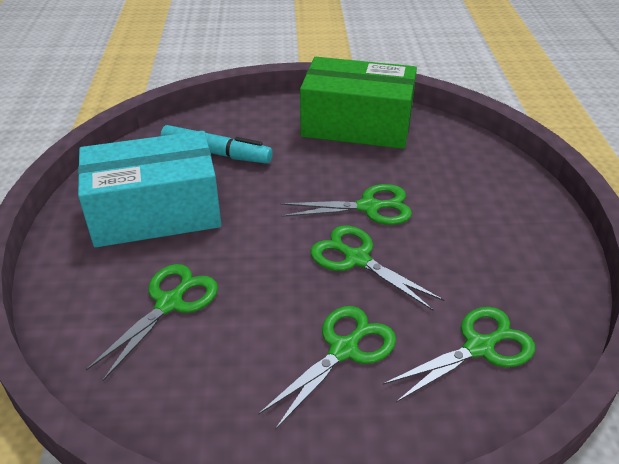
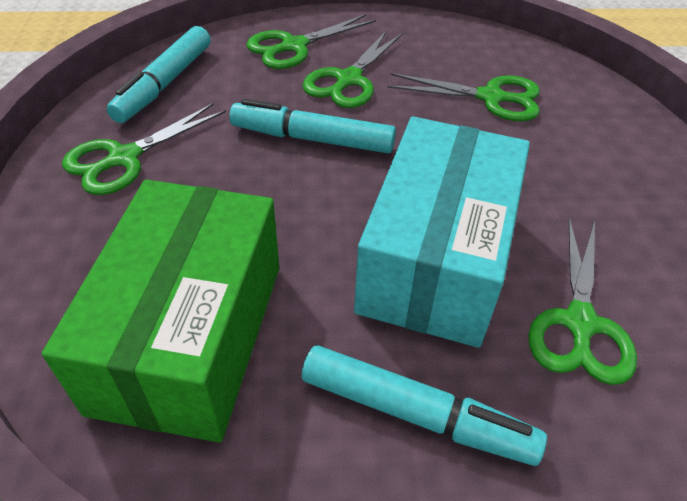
turquoise marker: [160,125,273,164] = 1 -> [107,26,210,123] [229,99,396,153] [302,346,547,466] = 3

